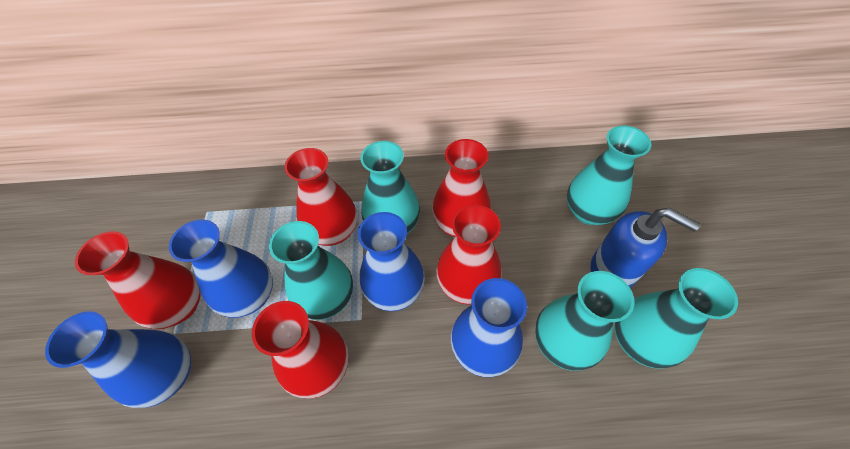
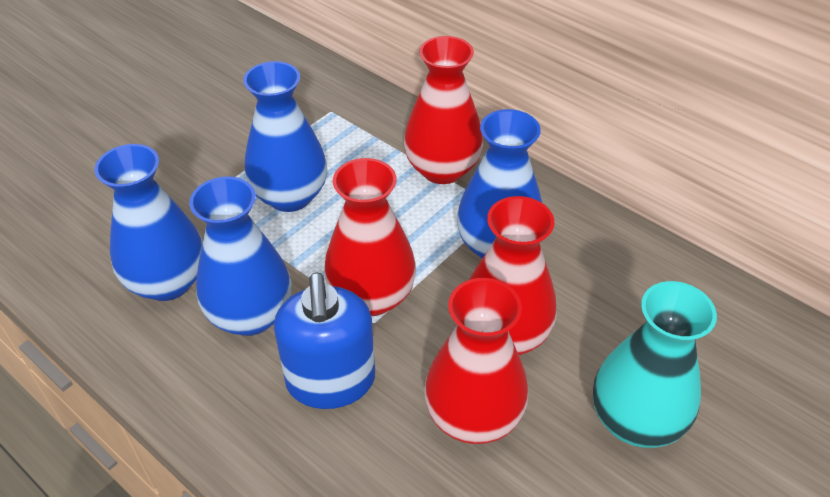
red vase: [75,231,201,329] [252,301,349,398] [284,148,357,246] [432,139,491,237] [436,205,502,305] = 5 -> [324,158,416,316] [404,36,483,184] [424,278,528,444] [469,196,557,355] = 4
turquoise vase: [269,221,353,320] [360,141,420,234] [535,271,635,371] [567,125,651,225] [615,268,738,369] = 5 -> [593,281,717,448] = 1

